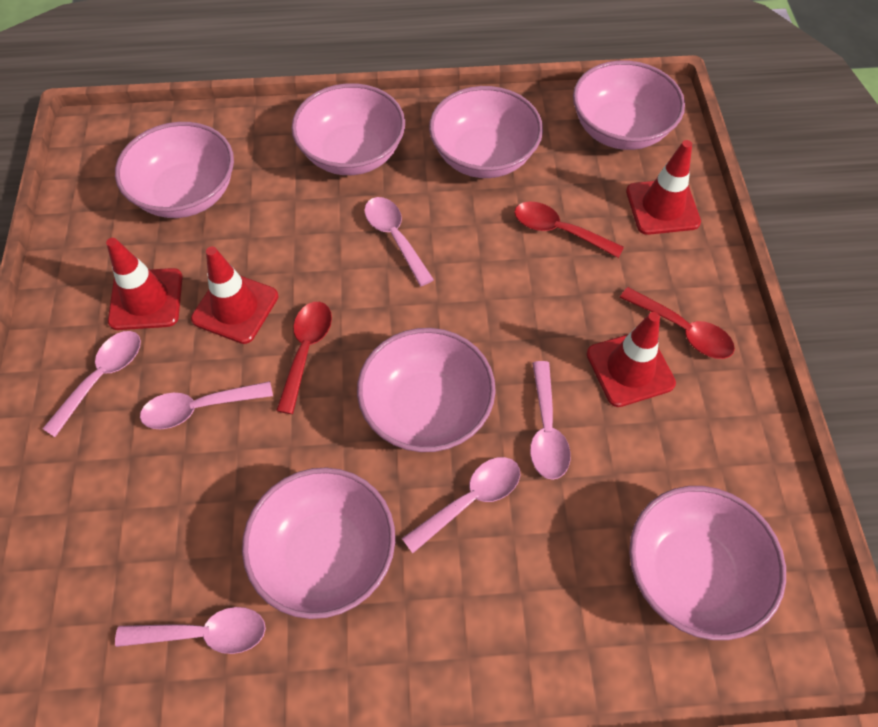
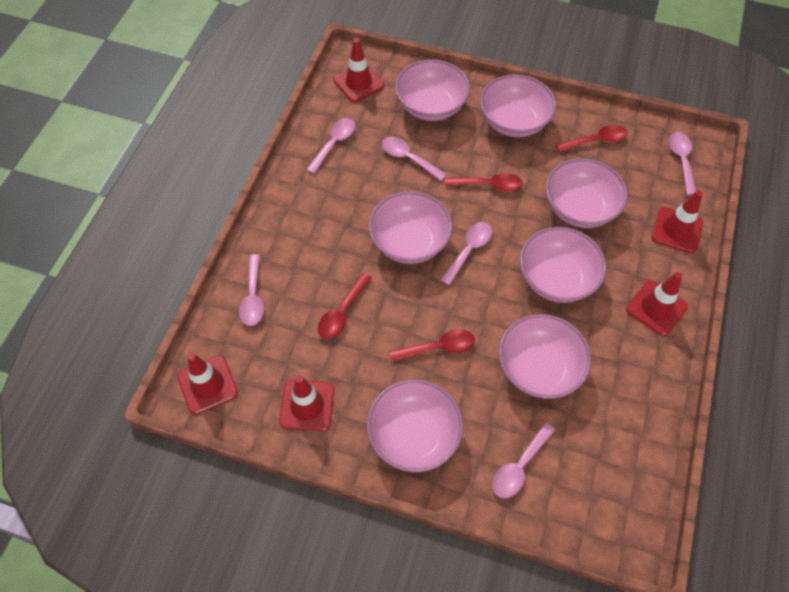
red spoon: [276,302,332,414] [514,201,624,258] [620,287,735,359] = 3 -> [318,273,372,339] [389,329,475,362] [445,173,523,192] [556,125,628,152] = 4
red traffic cone: [106,238,183,330] [191,247,278,344] [587,312,676,407] [626,140,701,235] = 4 -> [177,353,238,414] [279,375,335,431] [334,38,384,102] [626,272,688,336] [651,190,703,253] = 5

